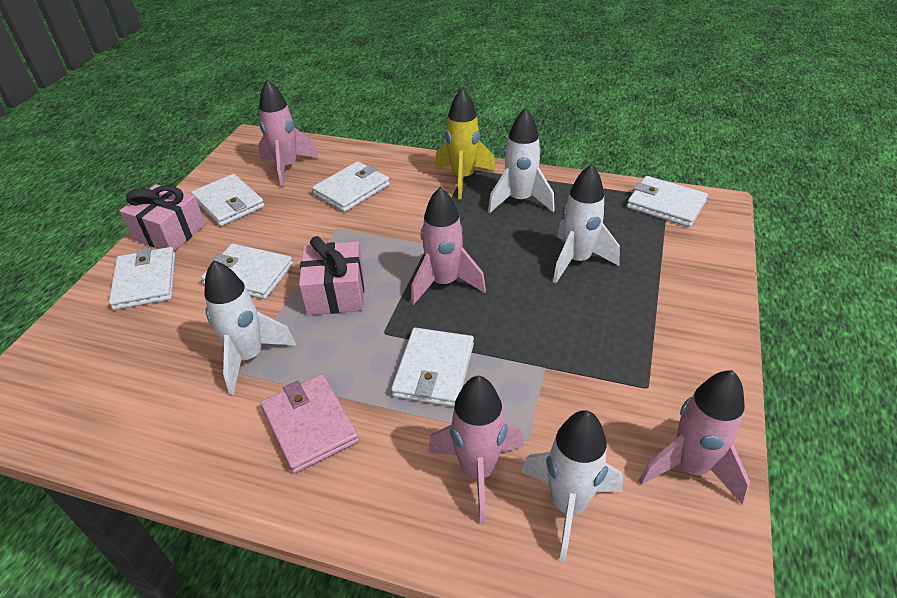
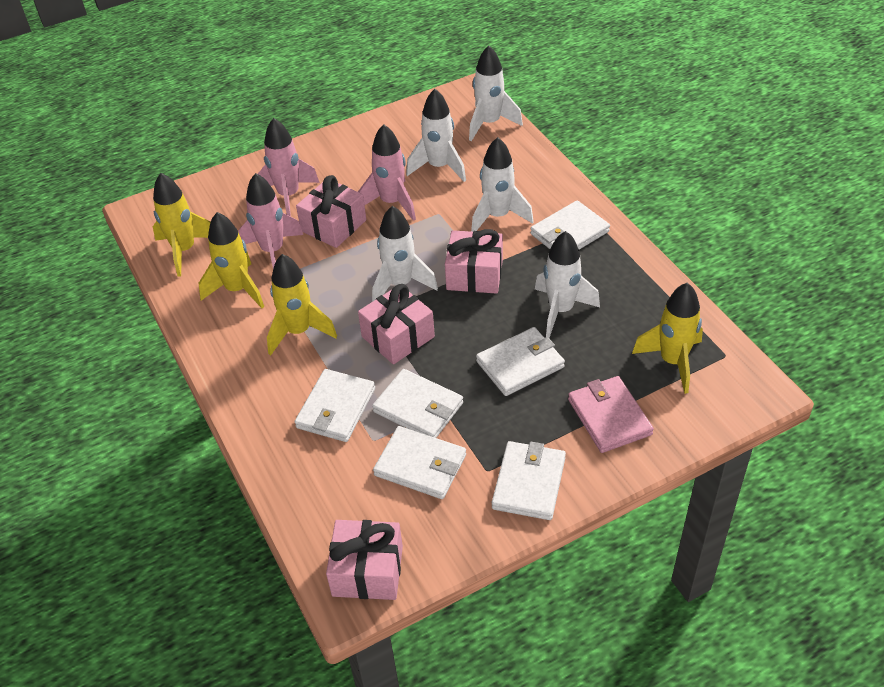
pink gift: [119,184,206,252] [299,236,364,315] = 2 -> [296,175,366,248] [326,520,403,600] [358,284,435,364] [445,229,503,294] = 4
pink rocket: [258,80,319,187] [411,187,486,305] [428,375,524,524] [638,370,750,505] = 4 -> [238,173,303,268] [258,118,320,216] [358,124,416,221] = 3
white rocket: [204,260,297,395] [488,108,555,213] [521,410,623,562] [553,164,620,283] = 4 -> [372,206,438,302] [406,89,466,182] [469,46,523,141] [471,137,534,232] [535,231,600,338] = 5
yellow rocket: [435,88,496,199] = 1 -> [153,173,210,277] [198,212,264,308] [267,254,337,356] [632,283,703,394] = 4

